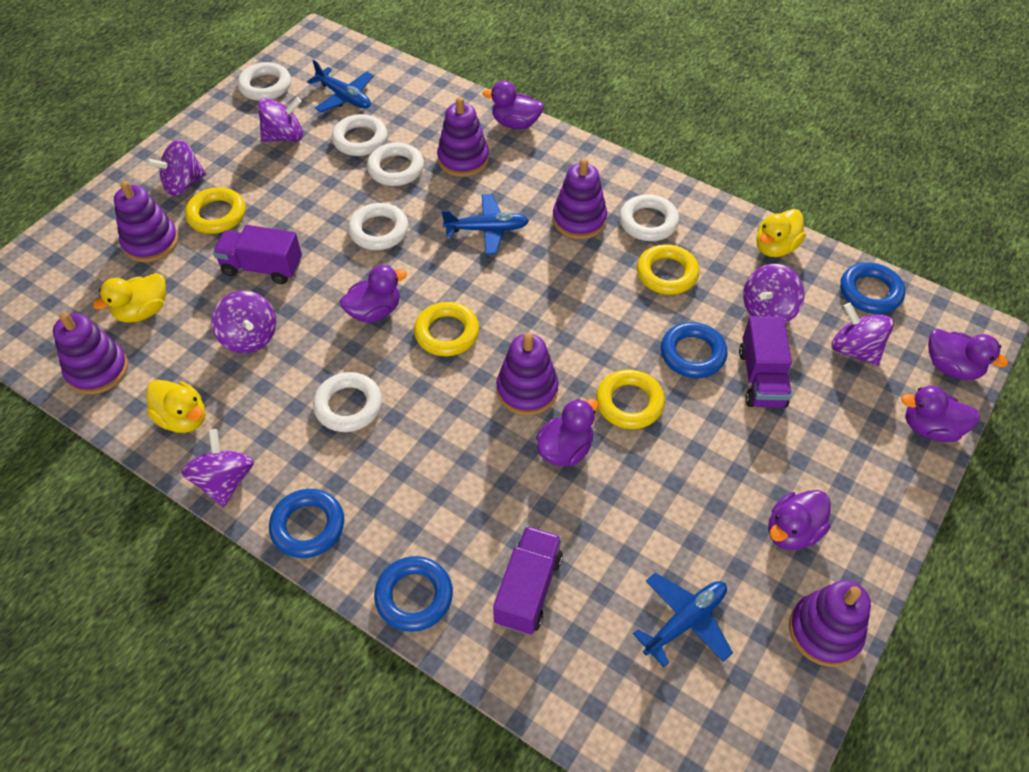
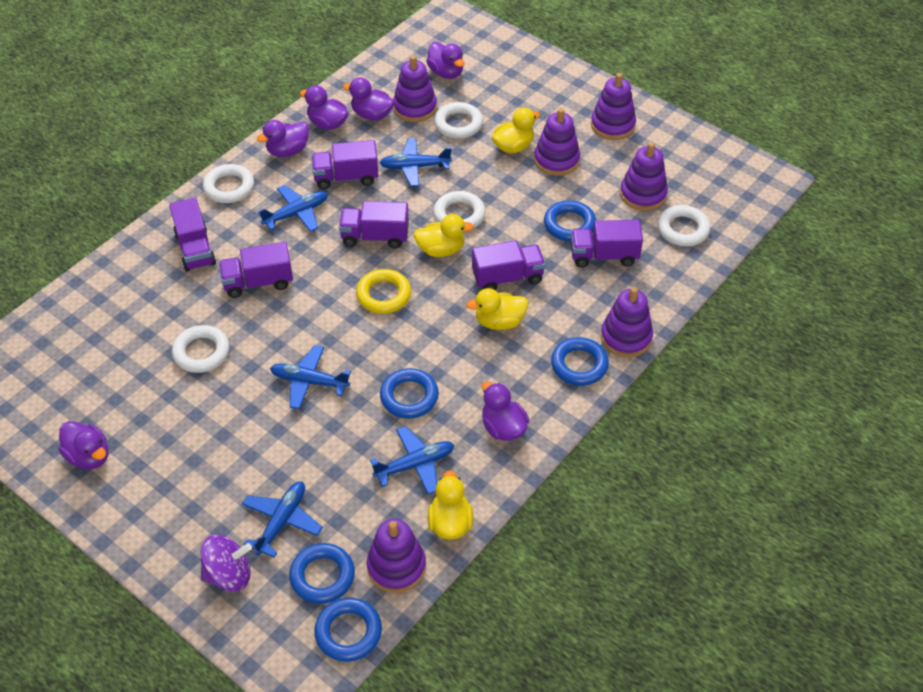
blue plane: [307,60,373,112] [442,194,529,255] [633,573,733,667] = 3 -> [242,481,323,557] [258,185,328,232] [270,345,351,410] [370,426,454,495] [380,138,452,187] = 5
blue ring: [269,489,344,558] [374,556,453,632] [661,322,727,378] [840,262,905,314] = 4 -> [289,543,355,604] [314,597,382,662] [380,368,439,419] [544,200,596,241] [551,337,609,386] = 5
purple spinning top: [146,140,206,196] [181,429,254,507] [211,290,276,353] [258,97,303,142] [743,264,805,323] [831,303,894,366] = 6 -> [200,535,252,592] = 1
purple truck: [213,225,302,284] [493,526,563,635] [739,316,792,408] = 3 -> [169,198,216,271] [219,242,293,298] [312,140,379,189] [339,201,409,248] [472,240,546,290] [571,220,643,268] = 6
white ring: [238,62,291,101] [313,372,382,432] [332,114,388,156] [348,203,409,250] [367,143,424,186] [619,194,679,241] = 6 -> [172,325,230,373] [203,164,254,203] [433,191,485,228] [434,102,483,139] [657,205,711,246] = 5
yellow duck: [93,273,166,323] [146,380,205,433] [756,209,806,257] = 3 -> [414,214,474,257] [428,470,473,540] [466,288,529,330] [492,108,540,154] = 4
yellow ring: [185,187,245,234] [414,302,479,356] [596,369,665,429] [637,244,699,295] = 4 -> [356,269,411,314] = 1

